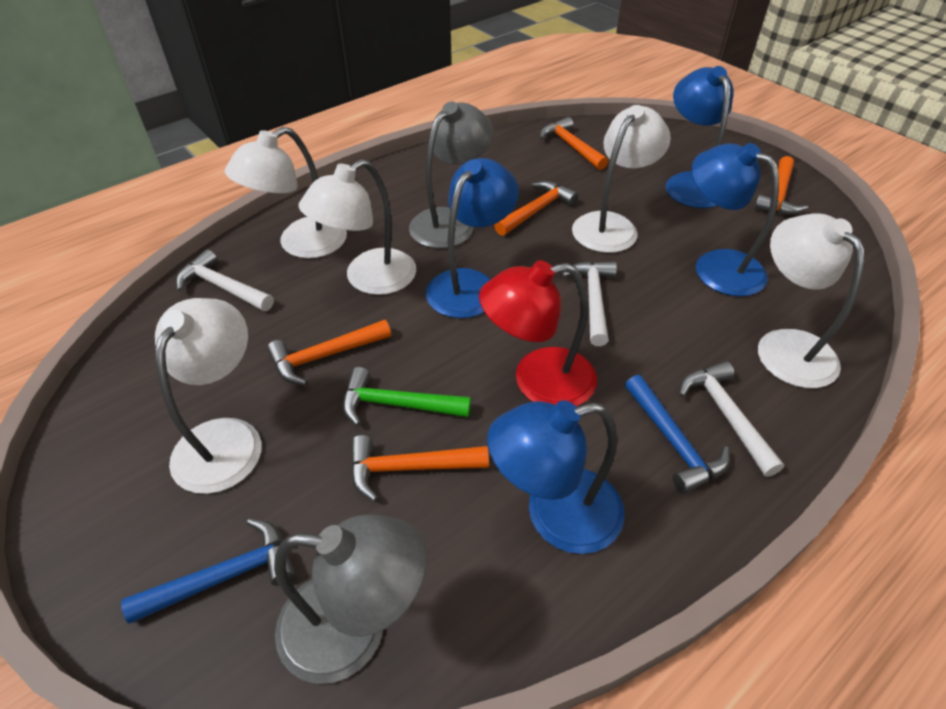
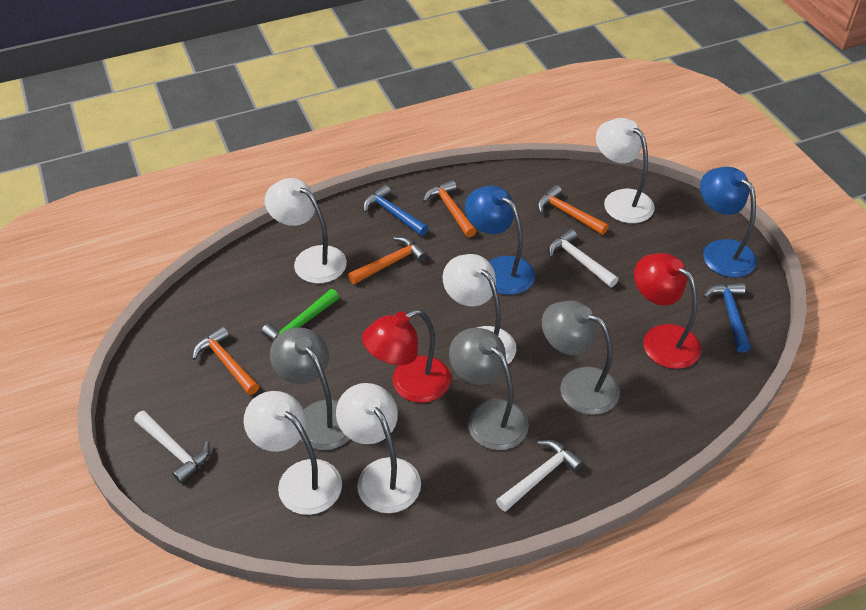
blue lamp: [426,158,519,318] [487,400,625,554] [666,66,733,208] [692,143,779,296] = 4 -> [465,186,535,295] [700,167,757,277] = 2
grey lamp: [274,514,427,684] [409,101,494,248] = 2 -> [270,327,350,450] [449,328,529,450] [542,301,620,415] = 3
orange hammer: [267,320,391,385] [350,435,489,501] [494,181,578,236] [540,117,608,170] [754,156,808,215] = 5 -> [192,326,259,395] [348,237,428,284] [423,180,476,238] [537,185,609,235] = 4
red lamp: [479,260,597,406] = 1 -> [362,309,451,403] [634,253,701,369] = 2

